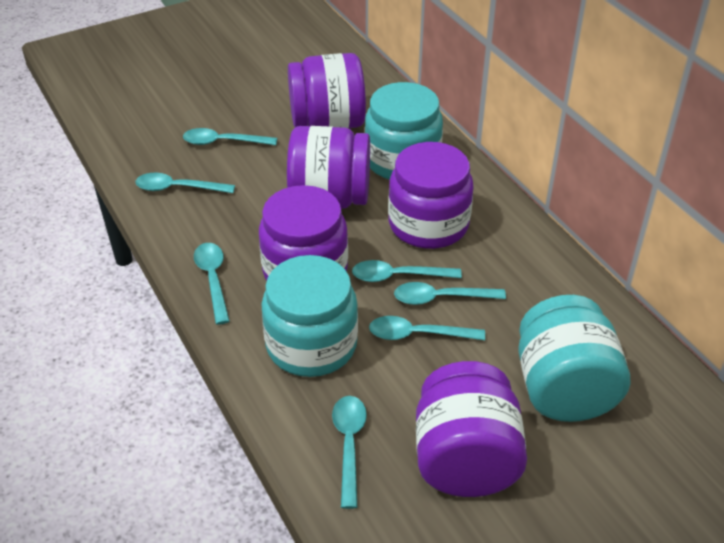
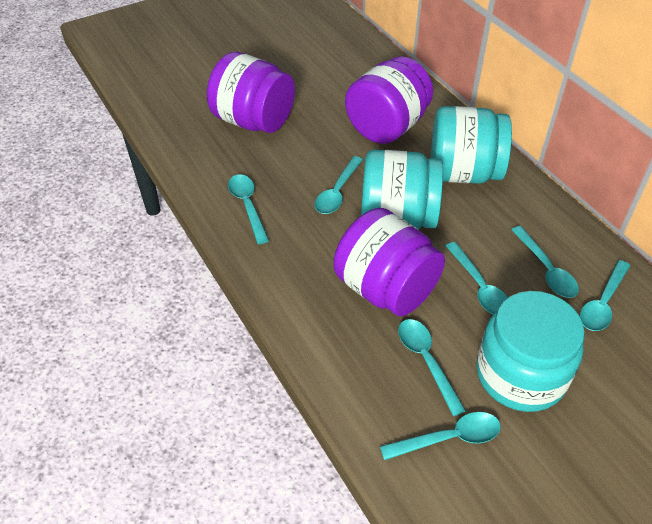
purple jar: [259,185,348,281] [287,126,370,209] [288,53,366,128] [388,142,474,249] [416,361,527,497] = 5 -> [207,52,295,133] [334,208,445,316] [345,56,433,144] = 3

